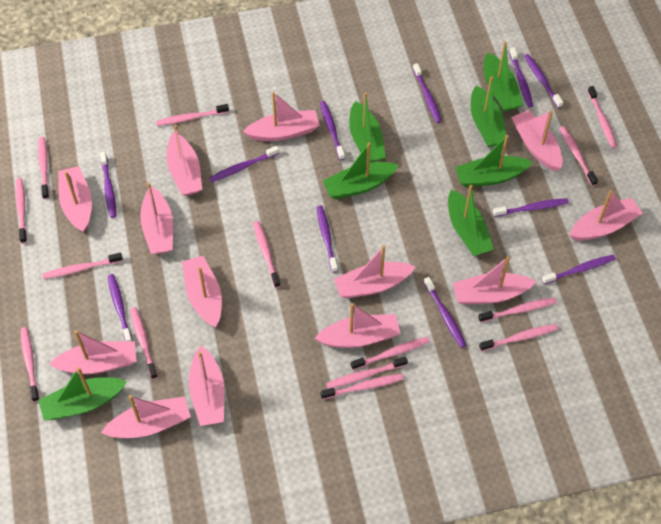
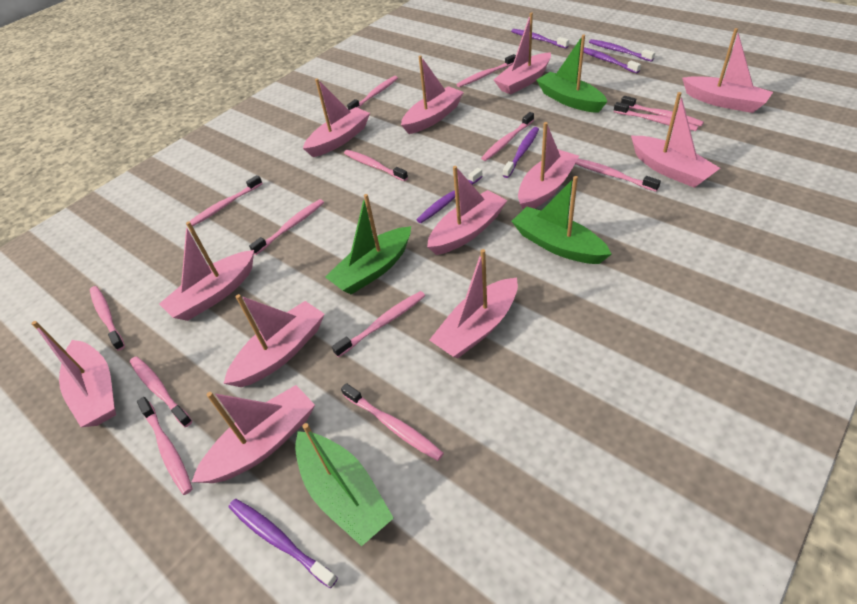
green boat: [38,367,127,420] [323,143,399,199] [349,92,386,163] [448,185,494,256] [455,135,533,187] [471,76,506,147] [484,41,523,112] = 7 -> [295,423,393,546] [325,194,411,295] [511,176,612,264] [536,35,607,113] = 4
pink boat: [49,330,137,374] [58,166,92,233] [101,395,191,438] [140,182,173,254] [167,125,202,196] [182,256,222,327] [189,346,225,426] [243,92,320,141] [314,303,400,348] [334,245,416,299] [453,256,536,304] [512,110,563,171] [570,190,643,241] = 13 -> [32,321,116,427] [159,221,254,321] [192,385,315,483] [223,294,325,387] [303,79,370,157] [401,55,464,134] [427,166,507,255] [429,249,518,358] [494,12,551,95] [518,122,579,209] [631,92,720,188] [682,28,773,113] = 12
purple toothbrush: [100,152,116,218] [108,274,133,341] [209,146,279,182] [317,205,338,273] [320,101,345,160] [413,63,442,123] [424,277,466,348] [493,198,569,217] [509,47,533,107] [524,54,563,108] [542,255,616,284] = 11 -> [229,499,338,588] [416,168,483,223] [503,127,539,178] [511,29,569,49] [580,47,641,73] [589,39,655,62] = 6

